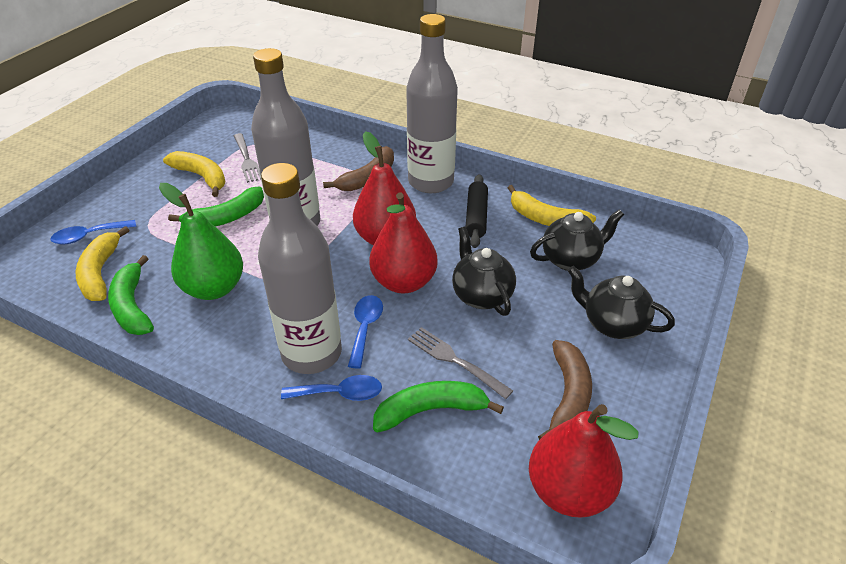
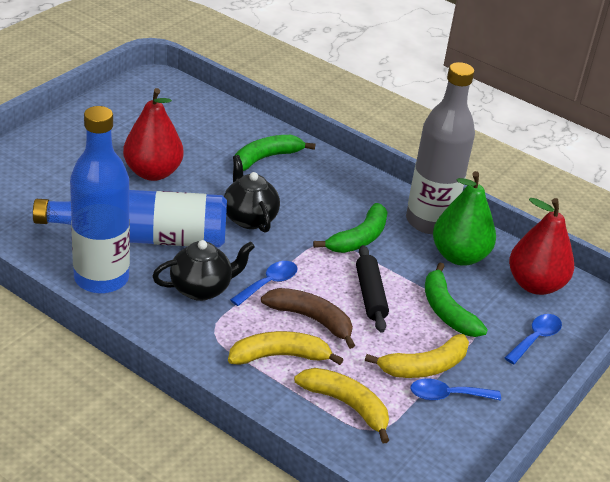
black teapot: [452,227,516,316] [530,209,624,271] [567,266,675,339] = 3 -> [152,240,255,301] [224,155,280,233] = 2
blue bottle: none = 0 -> [33,190,227,248] [70,106,130,294] = 2
brown banana: [323,146,394,191] [538,340,592,440] = 2 -> [261,288,355,349] = 1
grey bottle: [251,48,320,226] [258,163,342,374] [406,14,458,193] = 3 -> [406,62,475,234] = 1
grey fork: [234,133,261,183] [408,327,513,399] = 2 -> none = 0
red pear: [353,131,416,245] [369,192,437,293] [529,404,638,518] = 3 -> [123,88,184,181] [509,198,574,295] = 2

